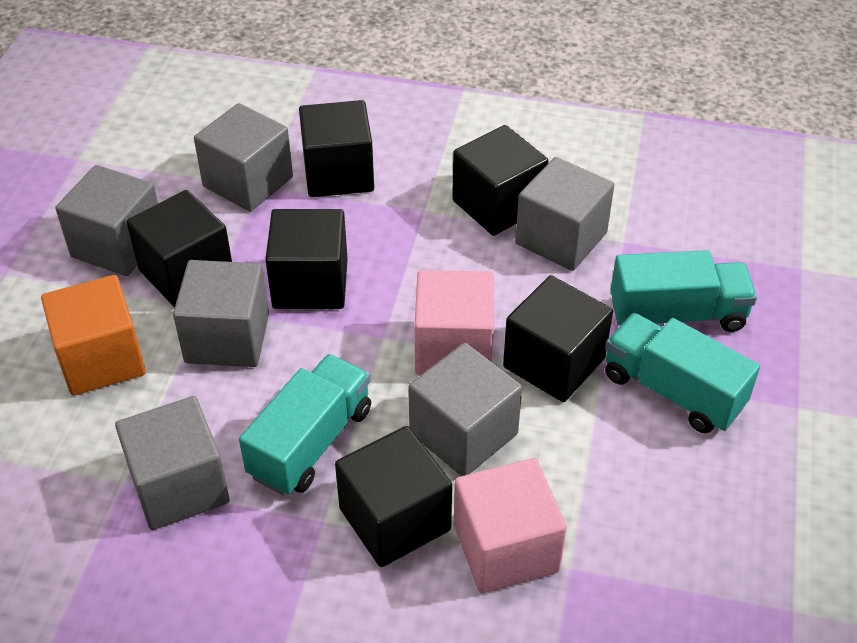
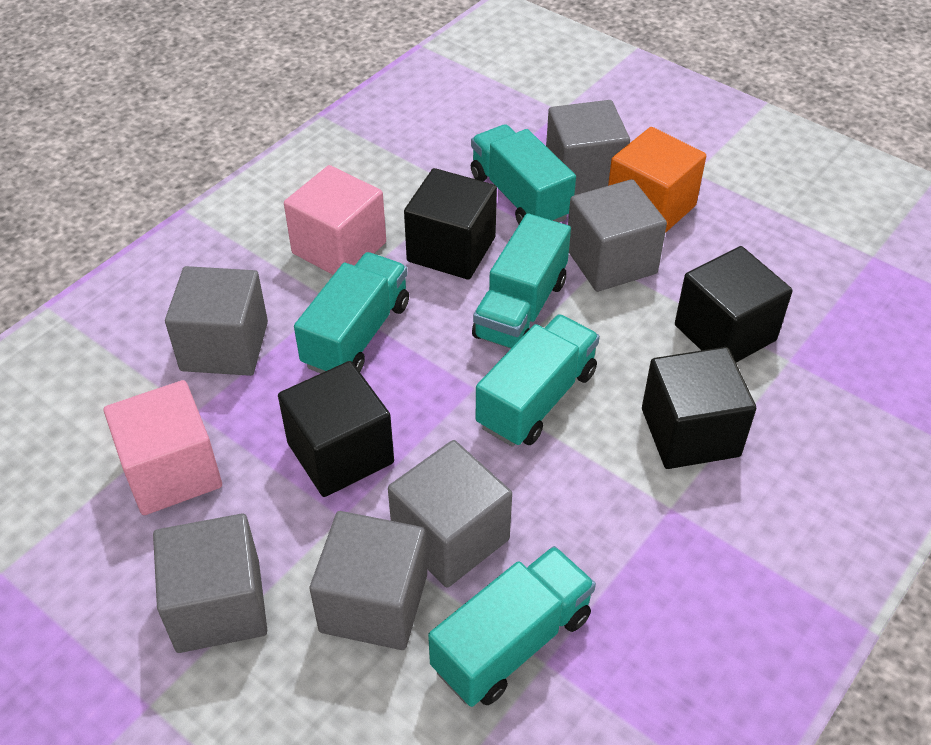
black cube: [127,190,232,307] [265,209,348,309] [299,100,374,197] [335,426,452,567] [452,125,549,236] [503,275,613,402] = 6 -> [278,361,394,497] [404,168,497,280] [642,347,756,469] [675,246,793,363] = 4
turquoise truck: [239,354,371,496] [605,313,760,433] [611,250,757,332] = 3 -> [294,252,409,373] [428,546,596,707] [471,124,576,224] [472,213,571,349] [476,314,600,447] = 5

